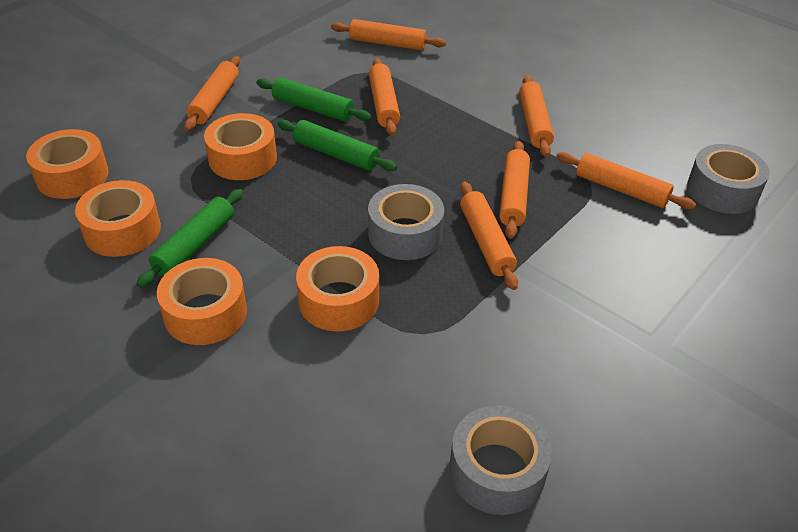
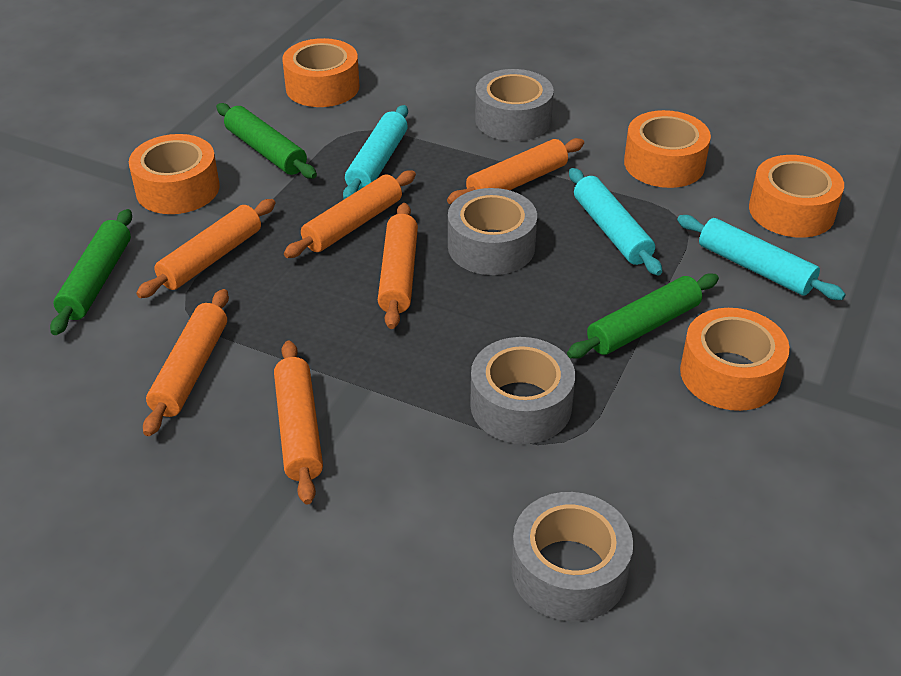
grey tape: [368,184,444,260] [450,405,552,515] [687,144,769,214] = 3 -> [448,188,537,275] [470,337,575,444] [475,69,554,141] [511,492,633,621] = 4
orange rolling pin: [184,56,240,131] [331,19,446,51] [369,58,400,136] [460,182,518,290] [499,141,530,239] [519,75,554,157] [556,152,696,210] = 7 -> [136,199,275,298] [143,289,229,436] [274,340,323,505] [284,171,416,258] [378,203,418,329] [447,138,584,204] = 6
turquoise rolling pin: none = 0 -> [343,105,408,199] [569,168,662,276] [677,215,846,300] = 3

